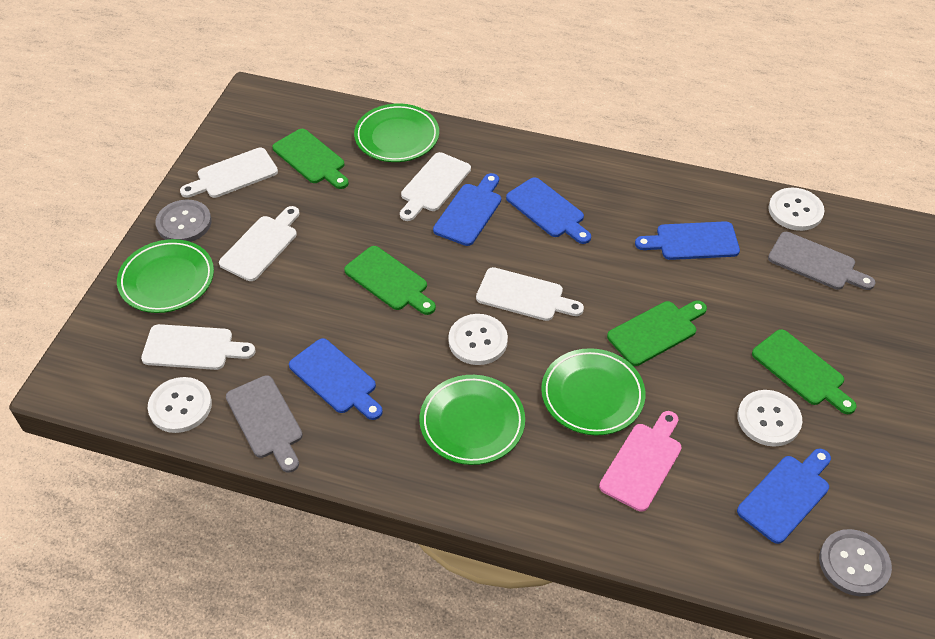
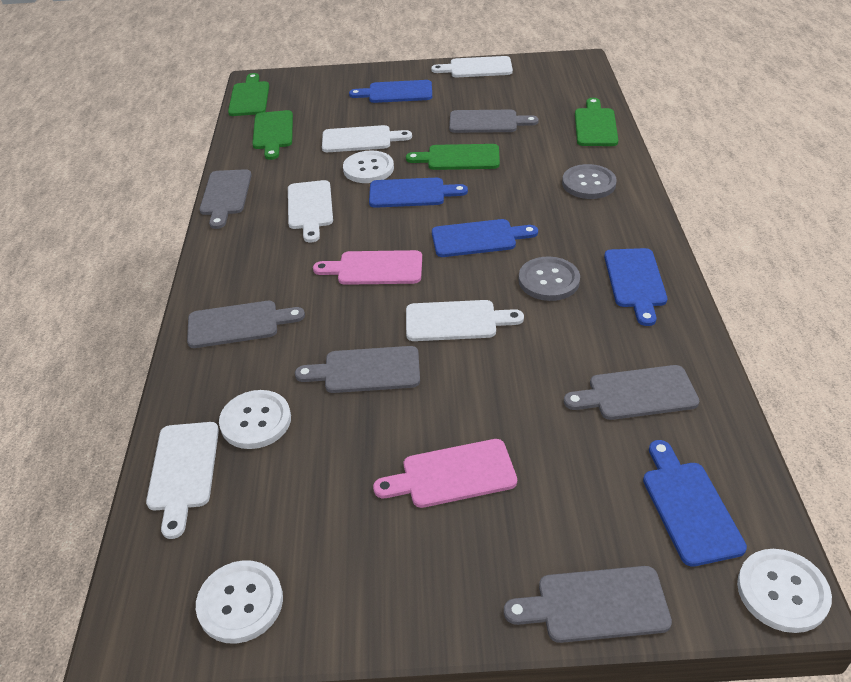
green plate: [117,239,214,313] [354,103,439,162] [420,375,525,465] [541,348,645,435] = 4 -> none = 0
grey cutting board: [226,375,303,473] [768,232,875,290] = 2 -> [187,301,305,348] [199,169,252,229] [295,346,420,393] [449,110,539,133] [504,566,672,643] [564,365,699,420] = 6
pink cutting board: [599,411,682,512] = 1 -> [313,250,422,285] [373,439,517,508] = 2

